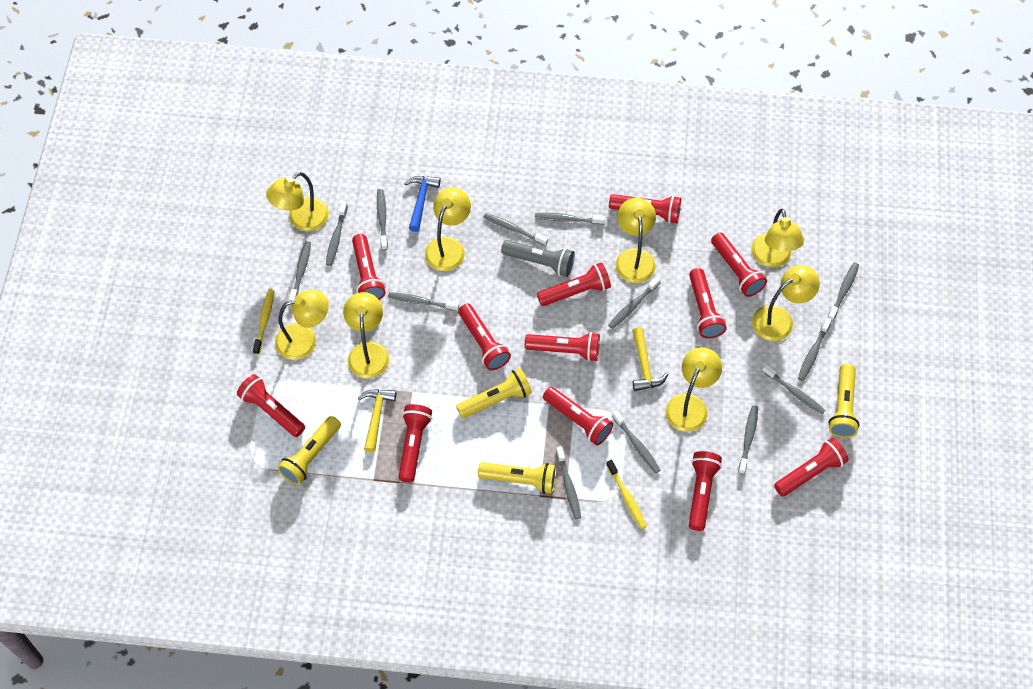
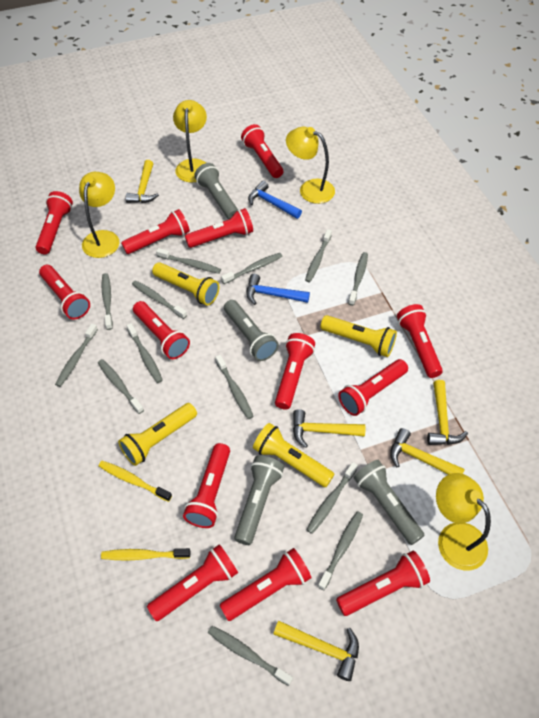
blue hammer: [405,176,441,232] = 1 -> [246,274,310,305] [248,181,302,219] = 2
grey flashlight: [501,240,575,277] = 1 -> [194,163,238,219] [224,300,279,361] [234,456,284,545] [353,460,424,545] = 4
red flashlight: [237,374,305,437] [352,234,386,300] [398,404,432,483] [458,304,511,370] [525,332,600,362] [537,262,611,306] [543,387,613,446] [609,194,681,224] [689,268,727,338] [689,451,722,531] [711,232,767,297] [774,438,849,497] = 12 -> [35,191,73,254] [39,265,90,320] [121,209,190,254] [133,301,190,359] [147,544,238,621] [183,443,230,528] [185,208,253,248] [219,548,311,621] [241,124,283,178] [275,333,315,410] [336,551,430,616] [338,359,408,416] [397,304,443,378] = 13
yellow hammer: [358,389,396,453] [632,327,668,391] = 2 -> [126,160,159,203] [273,621,359,681] [293,409,366,448] [390,428,465,475] [427,380,468,445] = 5
yellow lamp: [266,172,329,232] [275,290,329,360] [343,292,389,379] [425,188,471,271] [615,197,656,283] [665,347,722,432] [751,209,804,267] [752,265,820,341] = 8 -> [79,172,119,258] [173,100,207,183] [286,127,335,204] [436,473,491,570] = 4

